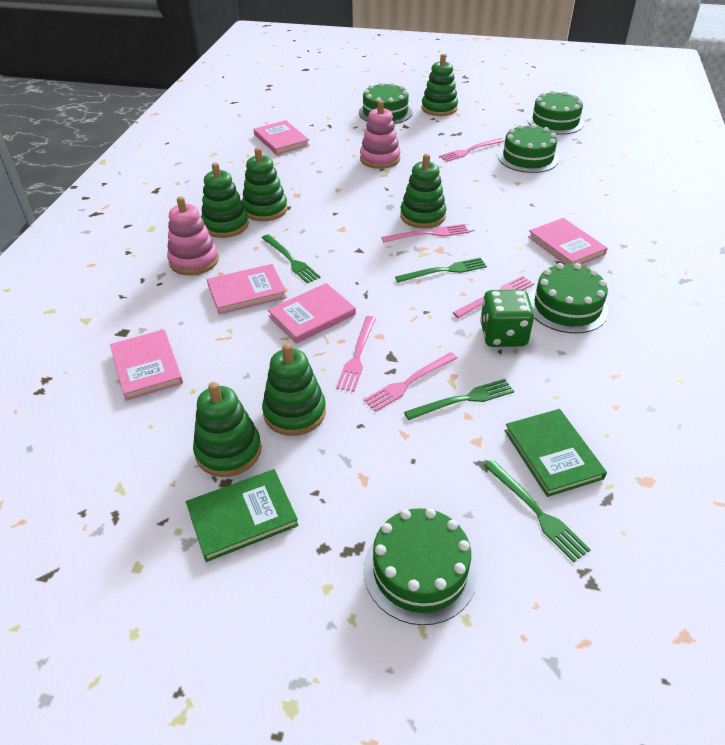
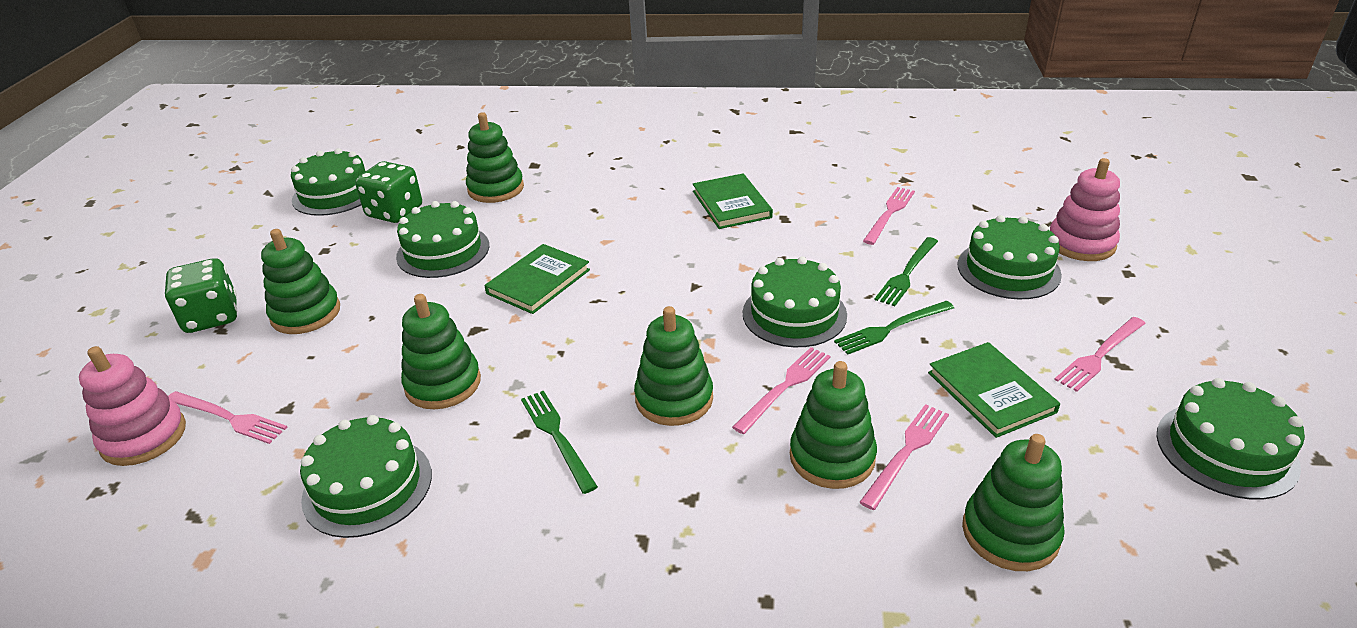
green book: [186,469,299,562] [504,409,607,497] = 2 -> [484,244,590,314] [693,174,773,229] [928,342,1060,438] = 3
green cake: [359,82,413,124] [364,508,477,625] [498,124,559,173] [527,90,584,134] [529,263,608,333] = 5 -> [291,148,366,216] [300,415,432,538] [396,201,489,278] [743,256,847,347] [957,215,1062,299] [1157,378,1305,500] = 6
green dice: [480,289,534,347] = 1 -> [165,258,237,333] [355,161,422,223] = 2
green fork: [262,234,320,283] [395,258,487,283] [404,379,514,420] [484,459,591,562] = 4 -> [521,391,598,494] [834,301,954,355] [875,237,938,306] = 3
pink book: [110,329,183,401] [207,264,287,314] [254,120,310,155] [268,283,356,344] [528,218,608,265] = 5 -> none = 0

